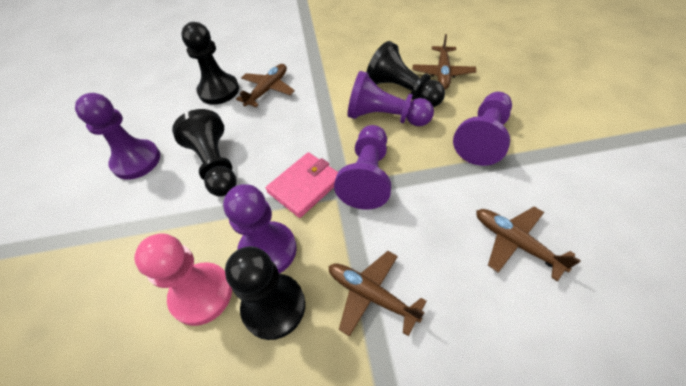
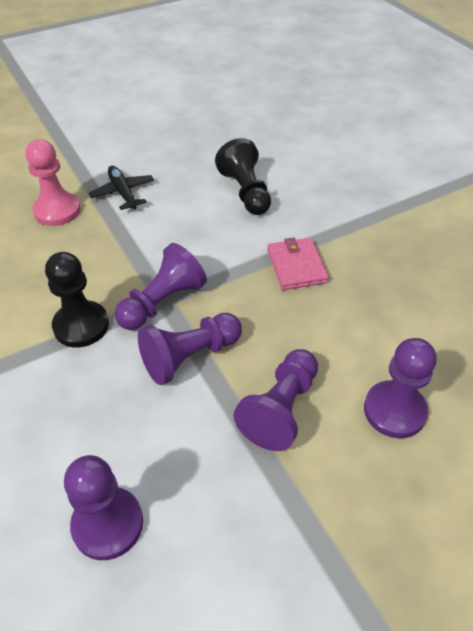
black pawn: [172,109,237,197] [181,22,239,105] [225,246,305,340] [367,41,445,107] = 4 -> [45,252,109,347] [215,138,271,215] = 2
black plane: none = 0 -> [89,166,154,210] = 1
brown plane: [236,64,295,107] [329,251,426,337] [412,34,476,90] [476,207,581,282] = 4 -> none = 0

